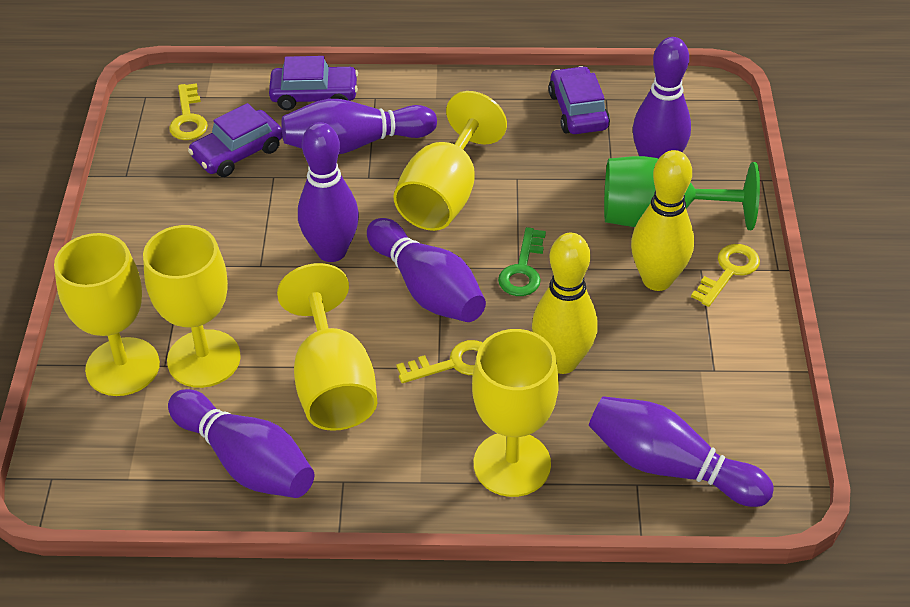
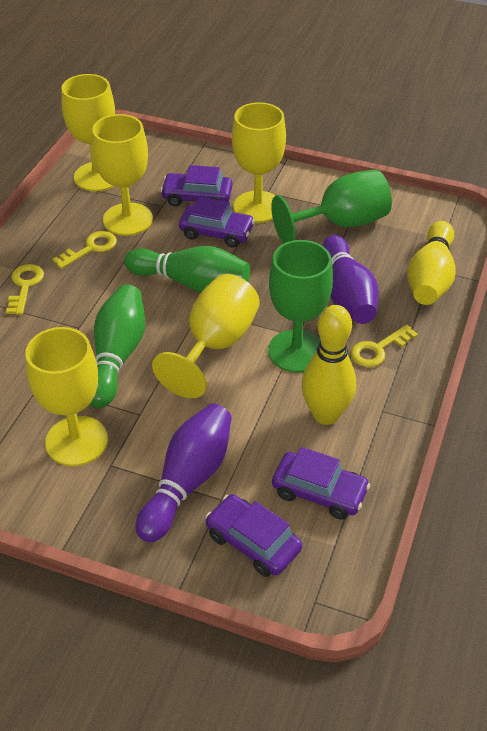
green bowling pin: none = 0 -> [90,284,145,408] [124,246,250,292] = 2
green goblet: [604,156,760,230] = 1 -> [268,240,333,373] [271,169,392,243] = 2
green key: [498,227,546,296] = 1 -> none = 0
purple bowling pin: [168,389,314,498] [281,99,437,154] [298,122,359,262] [367,218,486,322] [589,396,774,507] [633,37,691,158] = 6 -> [136,403,232,542] [322,235,379,324] = 2
purple car: [188,103,282,177] [269,56,358,110] [548,66,610,134] = 3 -> [160,165,232,206] [179,196,255,248] [205,494,302,577] [272,447,370,519] = 4

